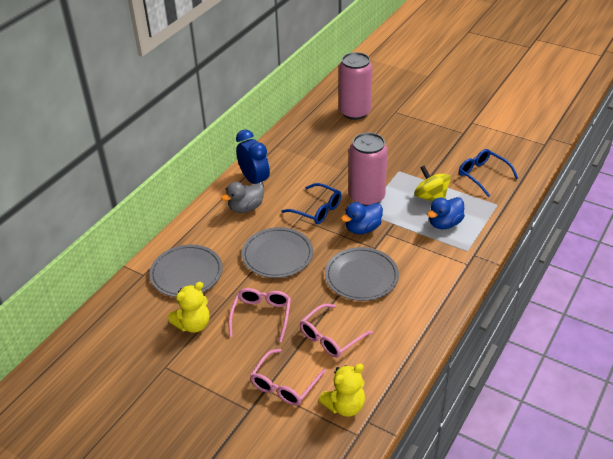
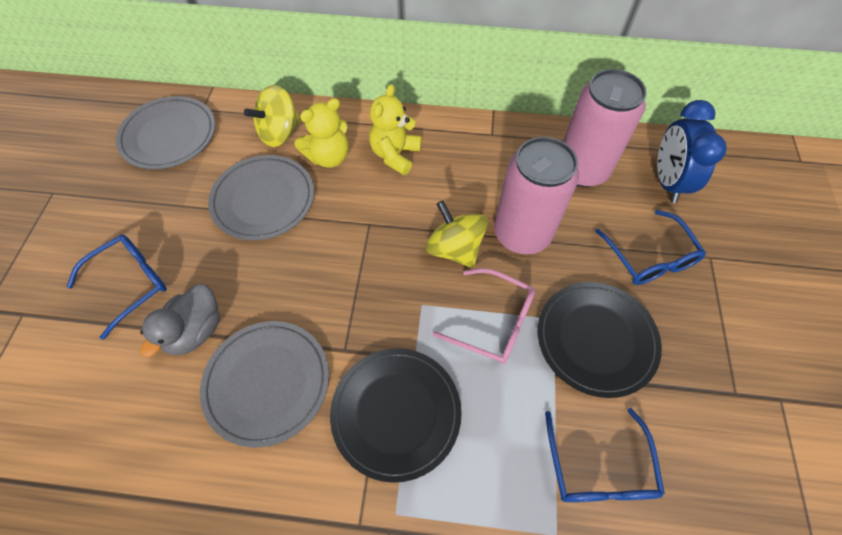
black plate: none = 0 -> [330,348,462,483] [538,282,662,398] = 2
blue duck: [341,202,383,234] [427,197,465,229] = 2 -> none = 0
blue glasses: [281,183,342,224] [459,149,518,197] = 2 -> [67,234,167,340] [545,408,665,502] [595,210,706,285] = 3
pink glasses: [229,288,291,342] [250,349,326,406] [300,304,373,358] = 3 -> [432,268,535,364] = 1
yellow spinning top: [414,166,451,202] = 1 -> [244,85,301,147] [425,200,488,268] = 2

